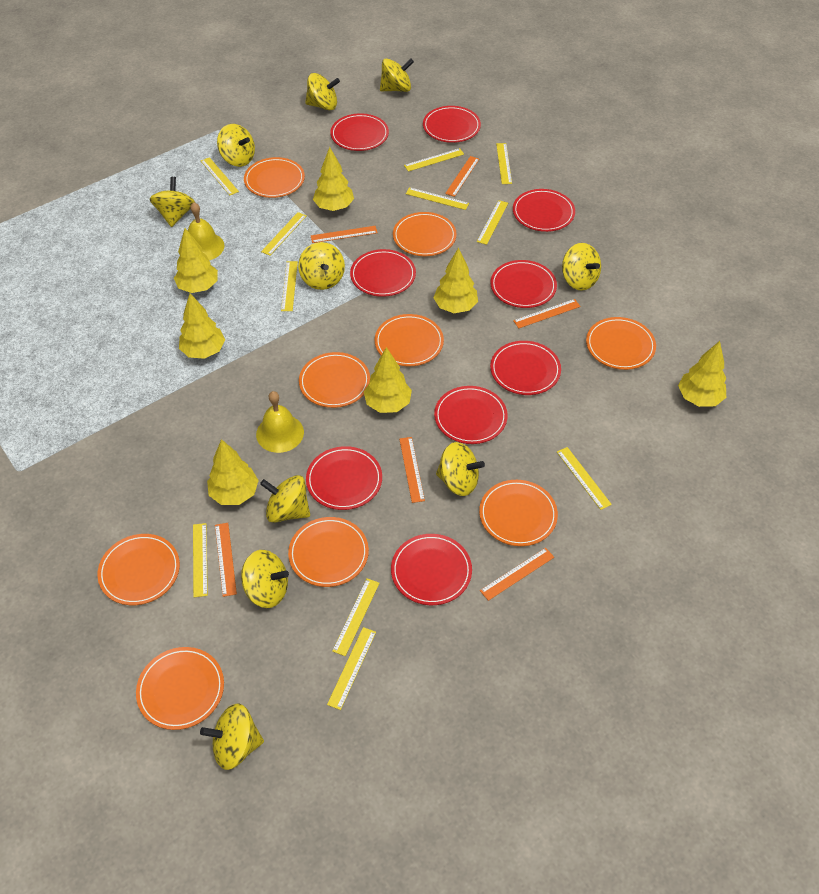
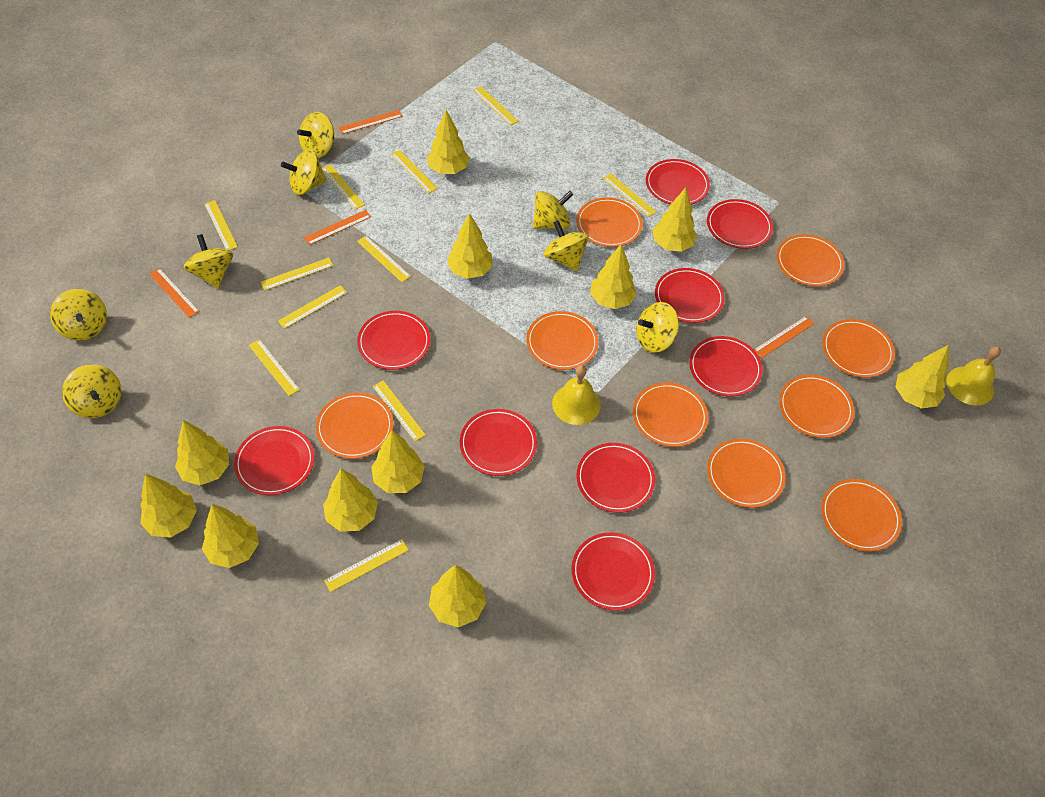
orange ruler: [215,523,237,597] [311,226,378,243] [399,437,425,503] [445,156,479,197] [480,548,554,601] [513,299,581,328] = 6 -> [149,268,200,318] [304,210,371,245] [338,110,403,134] [754,316,814,358] = 4
yellow spinning top: [150,177,195,227] [200,703,264,770] [217,124,255,167] [241,550,289,608] [260,475,310,523] [298,242,345,290] [305,73,340,110] [380,58,414,92] [436,442,485,496] [562,243,601,291] = 10 -> [50,289,107,341] [62,364,122,418] [184,234,233,289] [281,150,327,195] [297,112,335,158] [533,191,573,229] [544,220,589,271] [636,302,679,353] = 8
yellow tree: [174,228,218,293] [179,293,225,359] [207,439,259,505] [313,147,354,211] [364,347,412,413] [433,247,478,313] [678,341,726,407] = 7 -> [140,473,197,538] [175,420,229,485] [202,504,259,568] [323,468,378,532] [371,430,425,493] [427,110,470,174] [429,565,486,627] [447,213,493,279] [590,244,637,309] [652,187,697,252] [896,345,949,408] = 11

